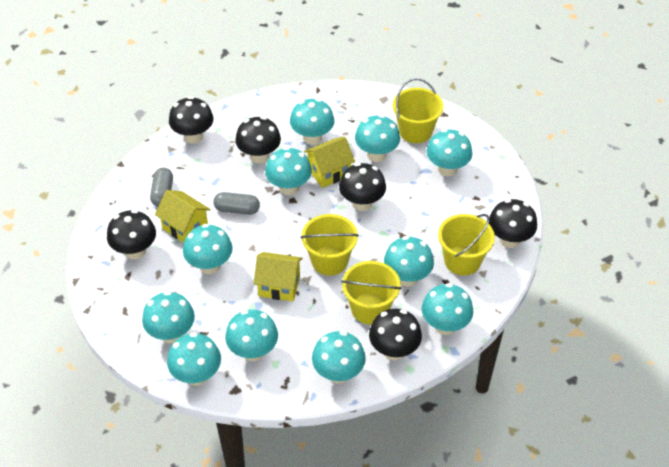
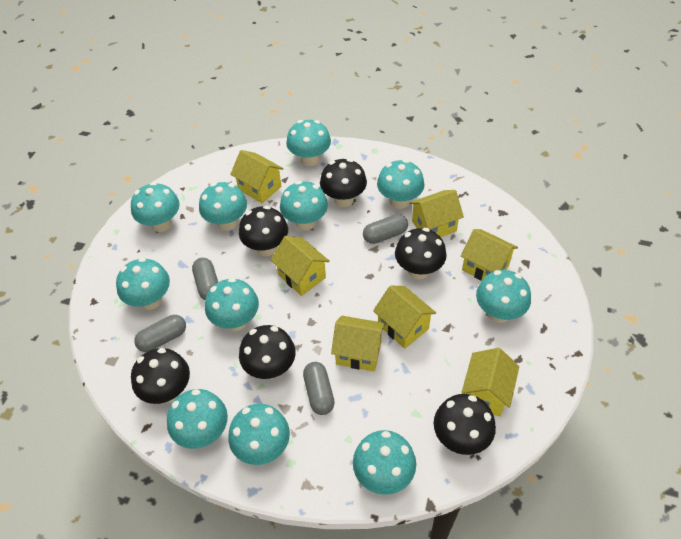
grey capsule: [150,168,173,207] [213,192,260,215] = 2 -> [134,315,186,352] [192,258,218,300] [303,362,335,415] [363,214,408,244] = 4
yellow bucket: [301,214,359,276] [341,261,401,324] [393,78,443,143] [438,214,495,275] = 4 -> none = 0
yellow house: [155,190,211,243] [254,252,303,301] [304,137,355,188] = 3 -> [230,150,284,204] [271,236,330,296] [331,316,385,372] [373,285,436,349] [409,190,464,237] [461,229,518,280] [461,348,519,417] = 7

